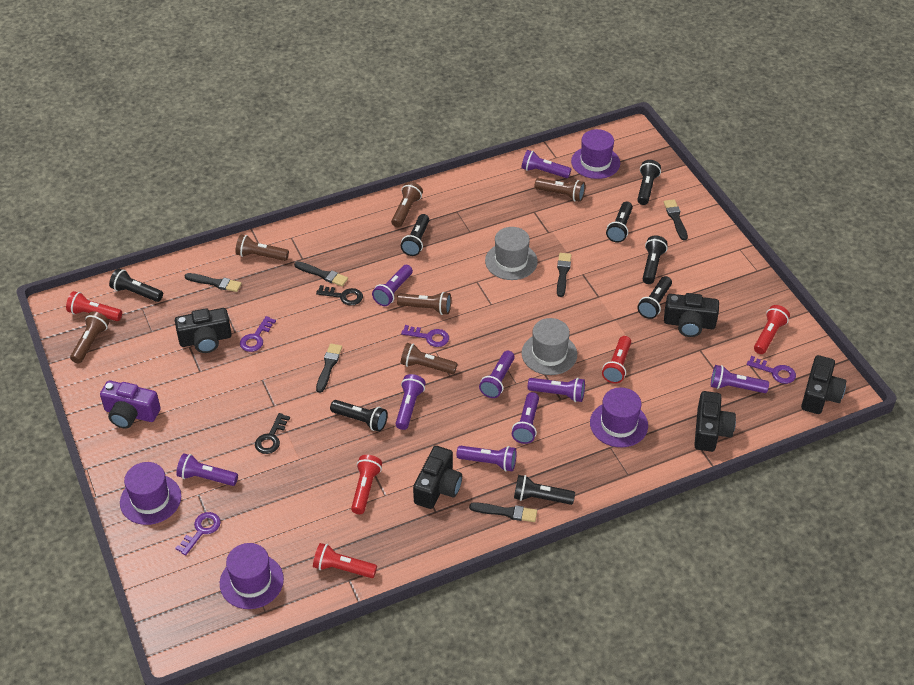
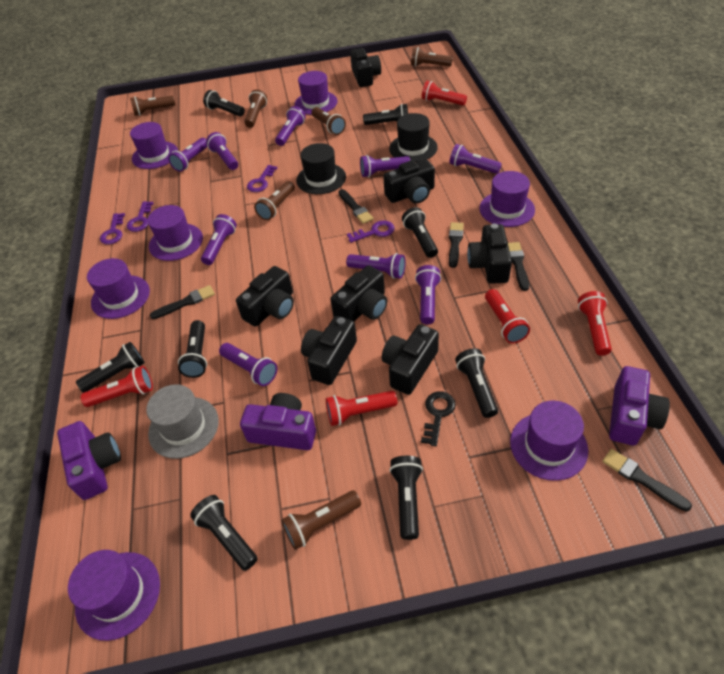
black brush: [185,273,242,292] [294,261,348,286] [316,344,342,393] [469,502,537,522] [557,253,571,297] [664,199,688,240] = 6 -> [150,285,215,319] [338,189,373,224] [449,222,464,268] [508,242,529,291] [602,449,692,511] = 5
black camera: [175,308,232,353] [413,446,462,509] [664,293,719,337] [694,391,736,452] [801,355,846,414] = 5 -> [236,266,294,327] [301,316,357,385] [330,265,387,321] [350,48,381,87] [382,324,439,395] [383,159,435,204] [467,223,512,284] = 7
black hat: none = 0 -> [296,143,346,194] [389,113,438,162] = 2
black key: [255,413,290,454] [316,285,363,306] = 2 -> [421,391,456,446] = 1
grey hat: [485,227,538,280] [522,318,577,375] = 2 -> [146,384,219,459] = 1
purple camera: [100,380,161,429] = 1 -> [57,421,121,500] [240,393,316,450] [609,366,670,445] = 3
purple hat: [120,462,181,525] [220,543,284,609] [571,129,620,179] [590,387,648,447] = 4 -> [68,550,160,641] [87,258,150,319] [130,122,178,169] [147,205,203,261] [294,71,338,115] [479,171,535,227] [510,401,588,481] = 7

